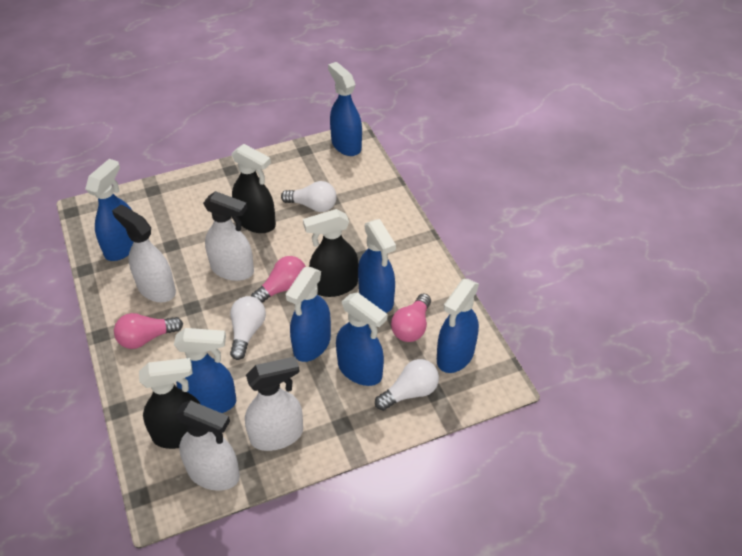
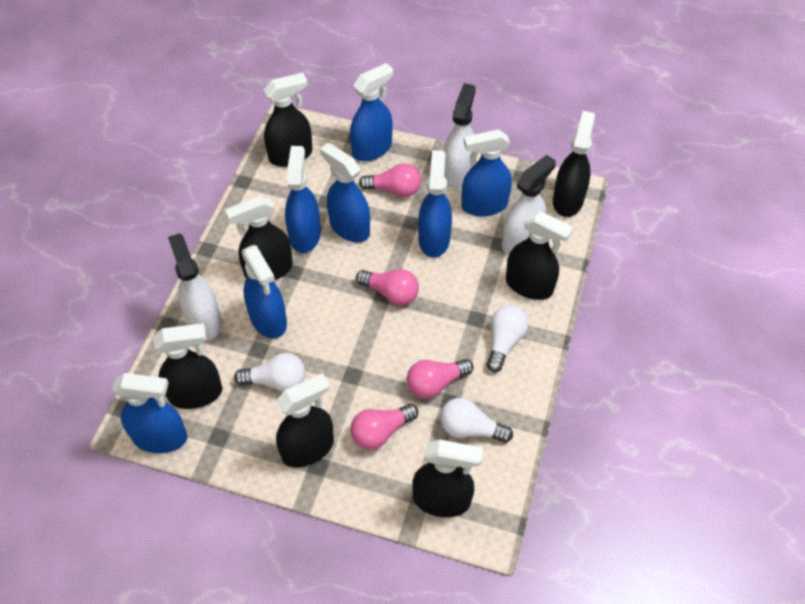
black spray bottle: [139,358,200,449] [231,144,276,233] [303,209,358,297] = 3 -> [153,323,222,409] [225,196,293,280] [264,73,312,167] [276,373,334,467] [412,440,483,517] [506,210,573,300] [553,111,595,217] = 7
pink light bulb: [114,313,183,349] [251,256,306,302] [391,293,431,342] = 3 -> [350,404,418,450] [356,269,419,306] [359,163,421,197] [407,359,474,399] = 4
white spray bottle: [112,205,176,302] [175,400,240,491] [203,191,254,281] [245,356,303,451] = 4 -> [168,233,222,340] [444,83,476,189] [502,155,556,255] = 3

